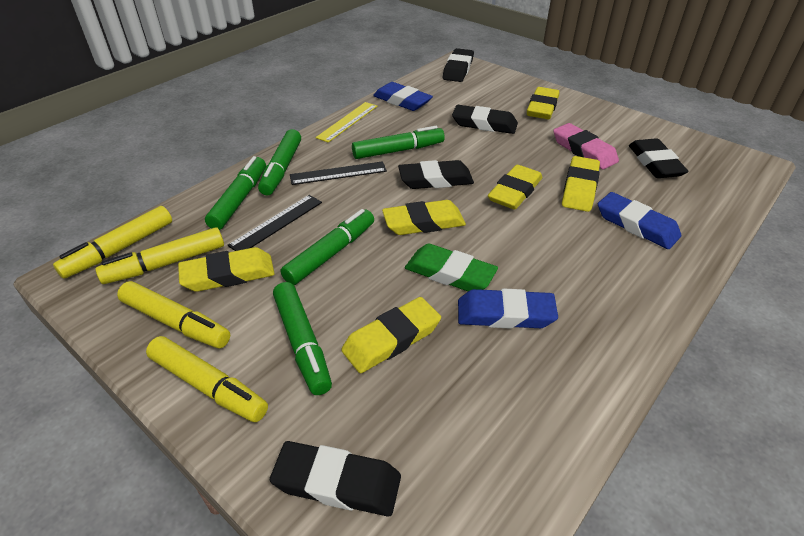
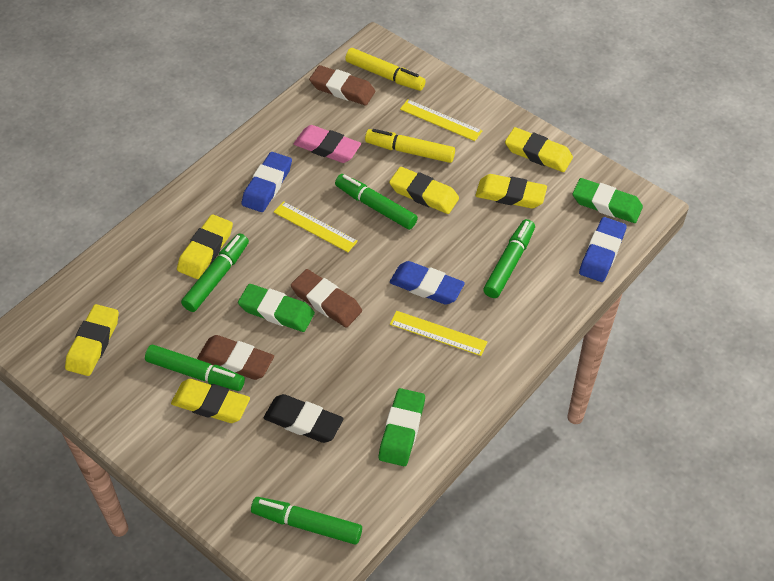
black eraser: [270,441,401,517] [398,160,474,189] [443,48,474,82] [452,105,518,134] [629,138,689,178] = 5 -> [264,394,344,443] = 1
black ruler: [228,195,322,251] [290,161,387,185] = 2 -> none = 0
brown eraser: none = 0 -> [197,335,274,380] [291,269,362,328] [309,65,375,105] = 3
green eraser: [405,244,498,291] = 1 -> [238,284,315,332] [379,388,425,466] [572,178,643,223] = 3
yellow marker: [53,206,172,279] [95,227,224,284] [117,281,230,349] [146,336,268,422] = 4 -> [345,48,426,91] [365,129,455,163] = 2
yellow ruler: [316,102,377,143] = 1 -> [274,201,358,252] [390,311,487,356] [400,99,482,141] = 3

